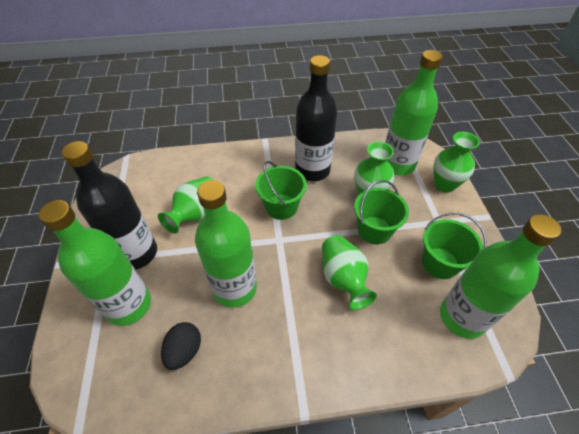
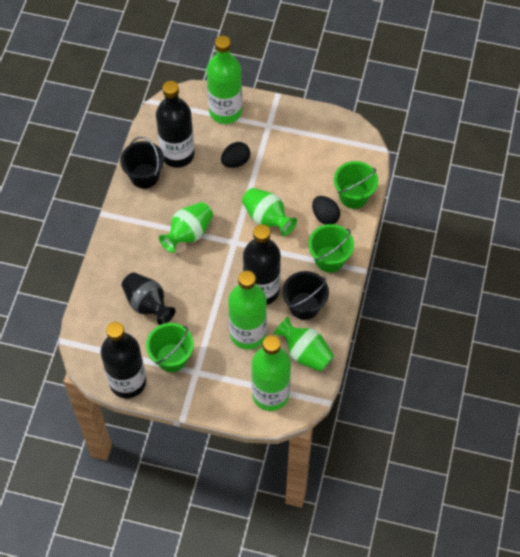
black bottle: [62,141,157,270] [295,55,338,182] = 2 -> [101,322,146,398] [156,81,195,168] [243,224,281,305] = 3
black bucket: none = 0 -> [120,137,164,189] [282,271,329,320] = 2
black egg: [161,322,201,370] = 1 -> [221,142,250,168] [312,196,340,225] = 2
black vase: none = 0 -> [122,273,176,325] = 1
green bottle: [39,200,151,326] [195,180,257,308] [385,50,443,176] [440,214,561,339] = 4 -> [207,36,242,124] [228,271,267,350] [251,335,291,411] = 3
green vase: [158,176,214,234] [322,235,377,310] [354,142,394,194] [433,131,480,193] = 4 -> [159,202,213,253] [242,188,297,236] [274,317,334,372] = 3

